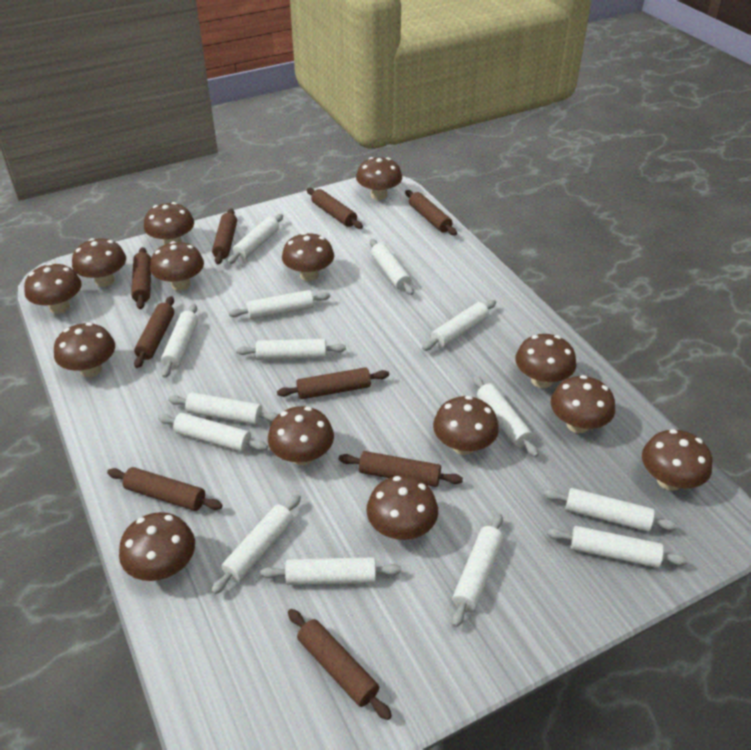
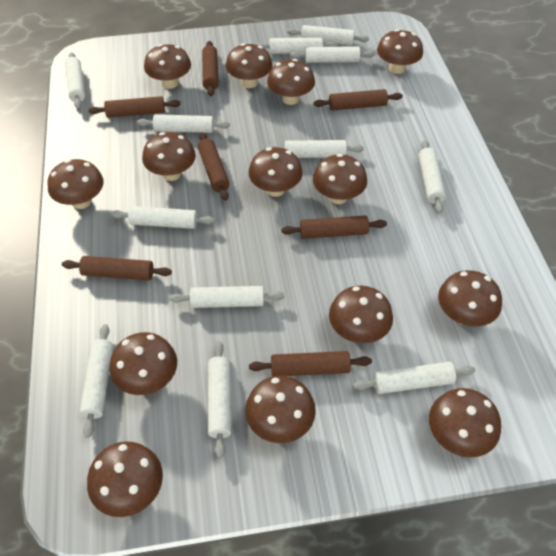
brown rolling pin: [107,467,223,511] [131,247,151,309] [134,296,174,368] [212,208,237,265] [277,367,389,399] [288,609,392,720] [307,188,363,229] [339,451,463,487] [405,190,457,235] = 9 -> [62,256,172,281] [88,96,181,118] [198,132,230,201] [202,41,219,96] [249,351,372,376] [281,215,387,239] [314,89,403,111] = 7
white rolling pin: [158,413,268,452] [161,304,198,378] [168,392,278,425] [211,495,301,594] [227,214,283,264] [229,290,330,319] [236,339,346,360] [260,557,401,585] [370,239,414,295] [422,300,496,351] [452,513,503,627] [473,376,538,457] [543,488,678,532] [547,526,688,568] = 14 -> [65,52,85,108] [79,324,113,438] [111,206,215,229] [137,114,230,133] [169,286,285,308] [208,341,232,458] [255,37,338,54] [268,140,364,158] [287,25,369,46] [290,46,375,63] [353,362,475,394] [419,140,446,213] = 12

